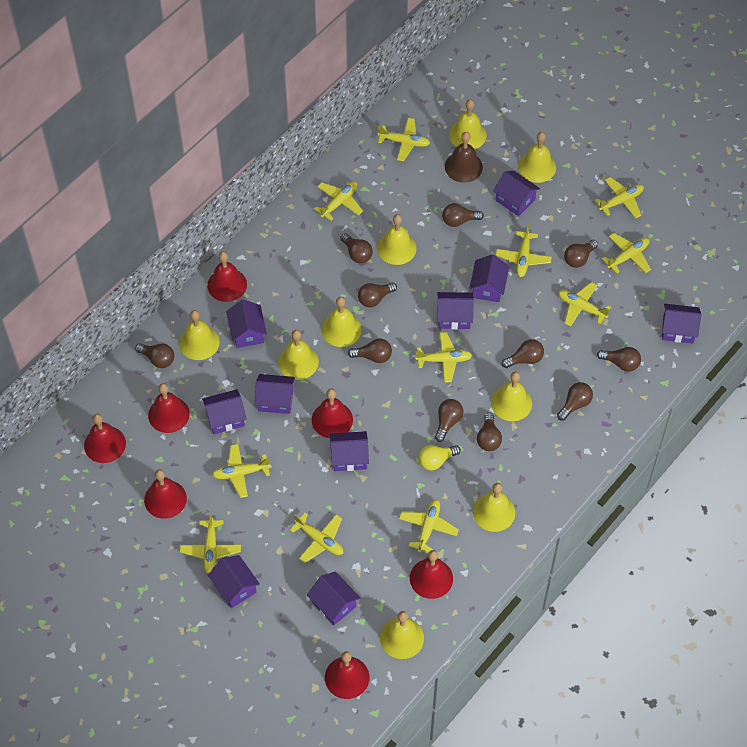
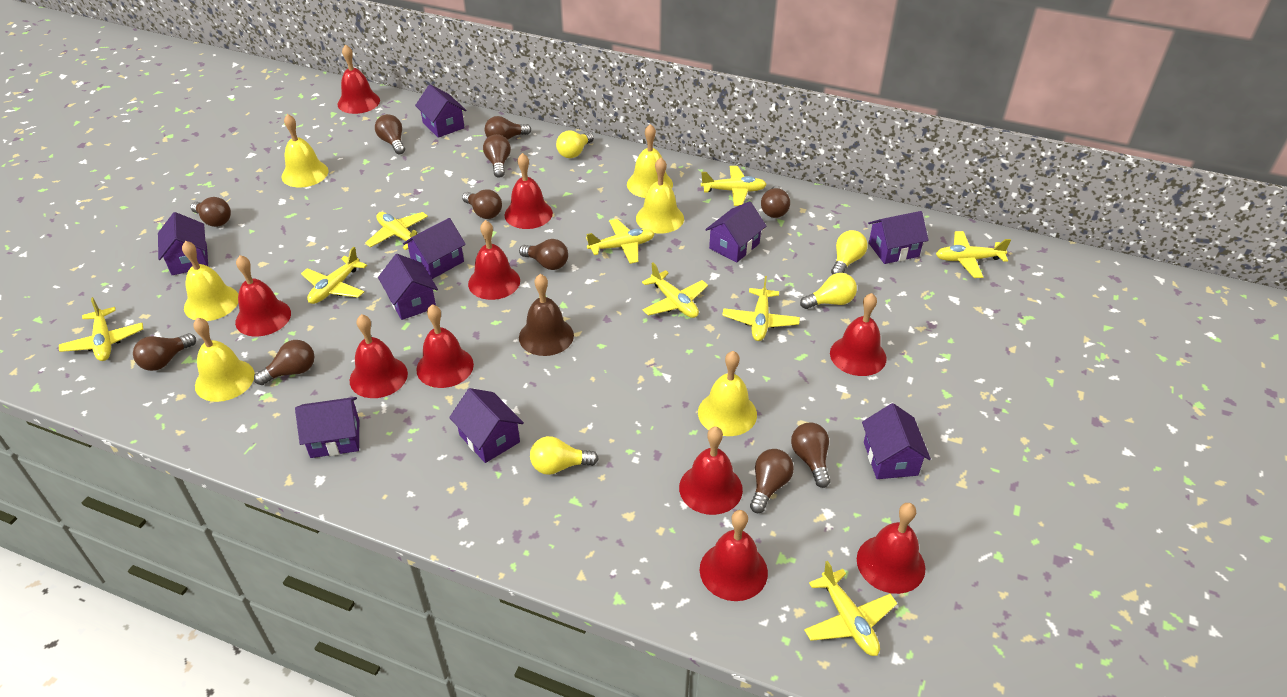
purple house: [202,389,247,434] [208,555,260,608] [226,300,267,348] [255,374,295,414] [307,572,360,625] [330,431,369,471] [437,292,474,329] [469,254,509,302] [493,171,540,216] [662,304,701,344] = 10 -> [158,212,208,275] [295,397,359,458] [378,254,438,320] [403,218,466,279] [415,85,466,138] [449,388,524,463] [705,201,766,263] [862,403,931,479] [868,211,929,264] = 9
red bell: [84,414,126,463] [144,469,187,519] [148,383,190,433] [207,251,247,302] [312,389,353,438] [325,651,369,699] [410,550,453,599] = 7 -> [235,255,291,336] [338,44,380,114] [350,314,408,398] [416,304,474,388] [468,220,520,300] [505,153,553,229] [679,426,743,515] [700,510,768,601] [830,293,887,376] [857,503,925,594] = 10
yellow bell: [179,310,220,360] [278,330,319,380] [321,297,362,347] [377,214,417,265] [380,611,424,659] [449,99,487,150] [473,483,515,532] [491,372,532,421] [518,132,556,183] = 9 -> [182,241,238,321] [193,318,255,402] [282,114,329,187] [627,124,673,198] [636,158,684,234] [698,351,757,436] = 6
yellow light bulb: [418,445,461,470] = 1 -> [530,436,599,475] [556,131,594,158] [800,273,857,309] [831,230,868,275] = 4
yellow plane: [180,513,241,574] [212,444,271,498] [290,513,343,563] [314,181,363,221] [378,118,430,161] [399,500,459,552] [415,332,472,383] [496,224,552,277] [558,282,611,326] [595,177,644,218] [602,233,651,274] = 11 -> [59,297,143,361] [301,247,367,304] [365,212,428,250] [586,219,655,264] [642,263,708,318] [701,166,767,206] [722,276,800,341] [804,561,897,656] [936,231,1011,278] = 9

